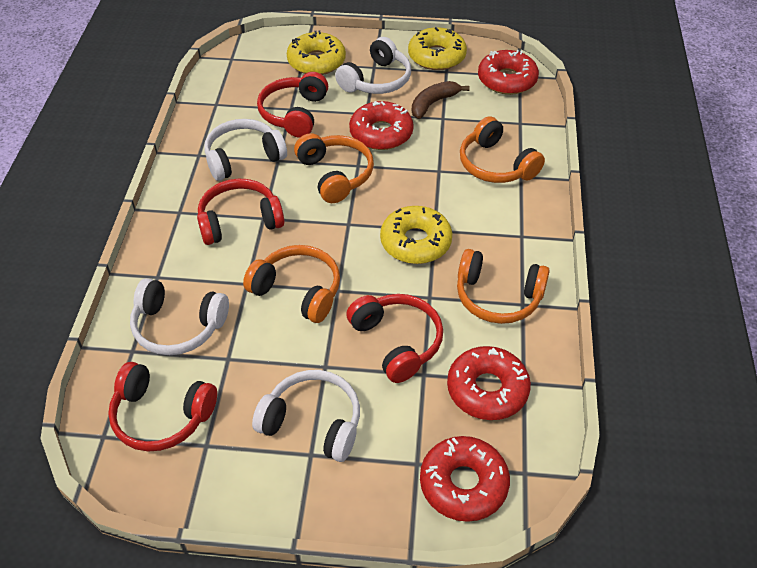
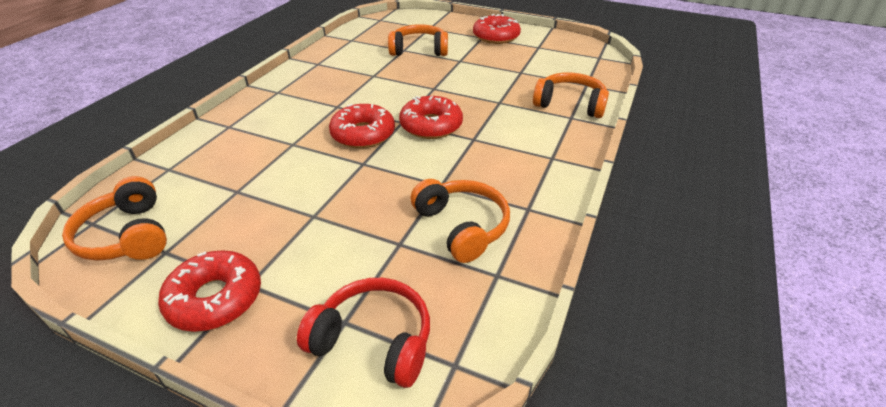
brown banana: [412,81,470,119] = 1 -> none = 0
red headphones: [108,362,217,452] [197,179,284,245] [257,72,328,138] [346,294,443,383] = 4 -> [297,278,430,388] = 1
white headphones: [130,278,229,355] [204,119,287,181] [252,370,360,462] [335,37,411,94] = 4 -> none = 0
yellow donut: [287,31,346,75] [380,206,452,264] [408,27,467,70] = 3 -> none = 0

